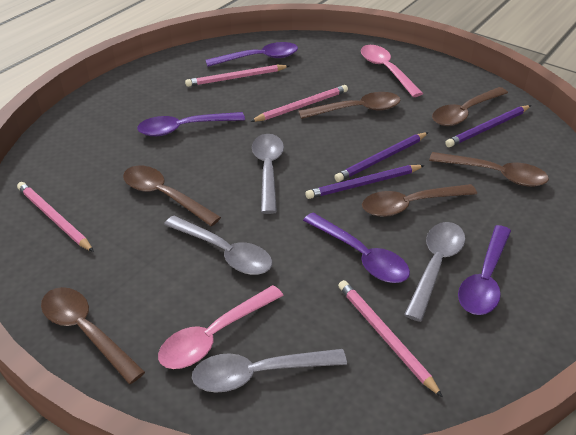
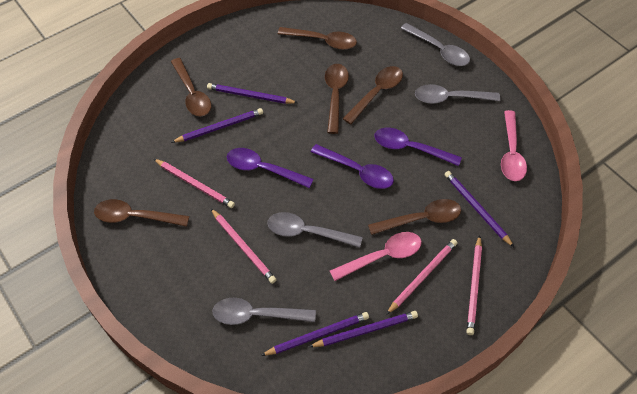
purple pencil: [305,165,425,199] [334,132,429,182] [445,105,531,147] = 3 -> [171,108,263,143] [207,83,298,104] [261,312,369,356] [309,311,418,347] [444,171,514,247] = 5
purple spoon: [137,112,245,136] [206,42,298,67] [303,213,410,283] [458,225,511,315] = 4 -> [227,148,314,188] [311,144,394,189] [374,128,462,166] = 3

